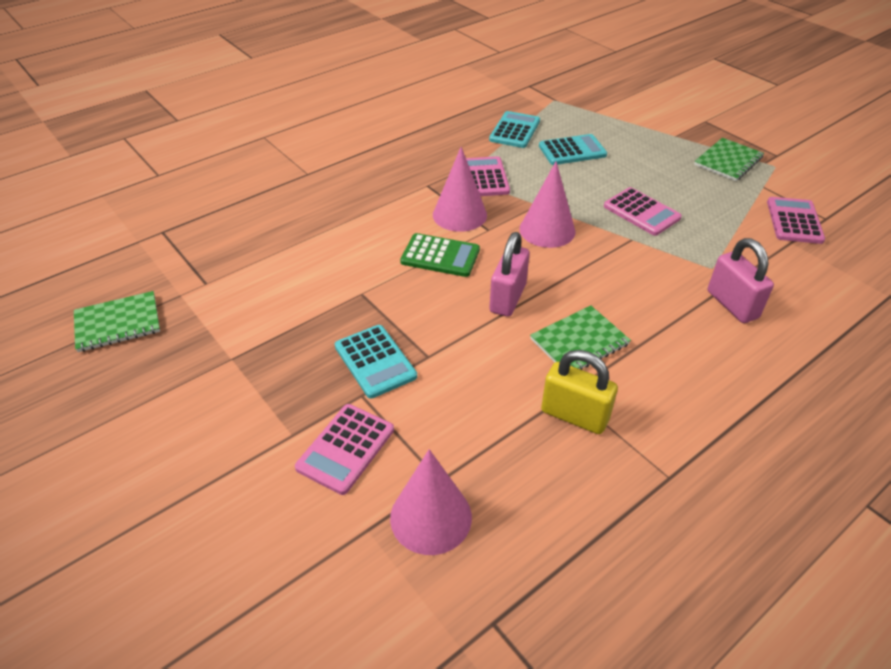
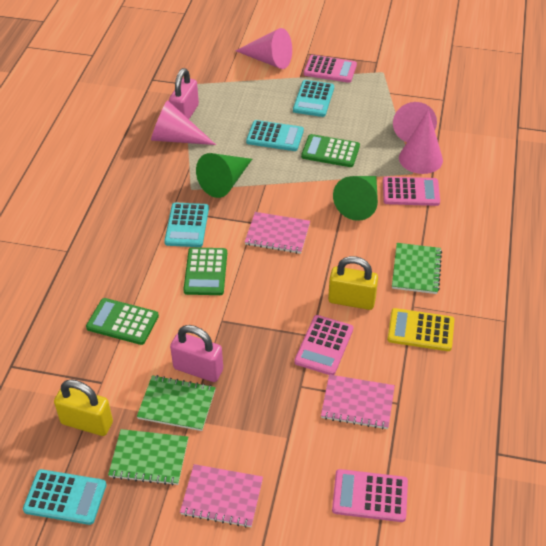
green calculator: [400,233,480,277] = 1 -> [86,298,159,345] [183,247,227,295] [301,134,360,167] = 3
green cone: none = 0 -> [196,153,252,198] [333,176,378,221] = 2
pink cone: [390,449,472,555] [433,147,487,232] [519,161,575,248] = 3 -> [151,100,216,145] [235,28,292,69] [393,102,437,142] [399,110,443,174] = 4
pink notebook: none = 0 -> [180,464,263,528] [245,212,310,254] [321,374,395,430] = 3
turquoise calculator: [335,325,417,399] [489,111,540,148] [539,134,607,165] = 3 -> [23,469,106,525] [164,202,209,247] [246,120,304,151] [293,80,334,117] = 4
yellow calculator: none = 0 -> [387,308,454,351] = 1
yellow padlock: [541,350,618,434] = 1 -> [54,379,113,436] [328,256,378,310] = 2

